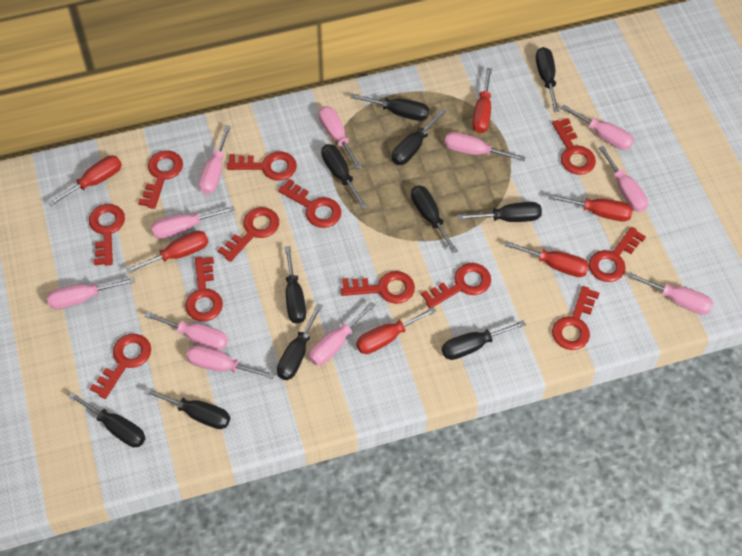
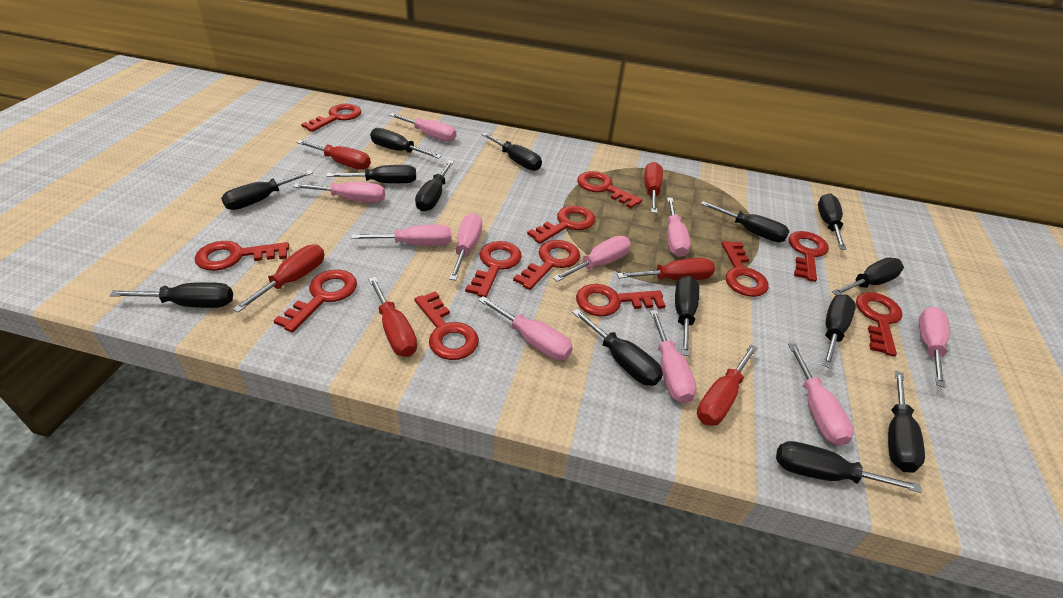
black screwdriver: [68,392,146,447] [144,388,230,429] [277,303,323,380] [285,246,306,324] [321,144,367,209] [350,94,429,121] [392,109,446,165] [411,185,458,253] [442,320,526,360] [457,202,542,222] [536,47,559,112] = 11 -> [109,282,233,308] [221,170,313,210] [326,165,416,183] [370,128,442,159] [415,160,454,212] [481,133,542,171] [572,309,663,386] [675,275,699,356] [701,201,790,242] [776,441,922,493] [818,193,847,250] [823,295,856,369] [832,258,904,295] [888,370,925,473] = 14
pink screwdriver: [47,277,135,309] [144,312,228,351] [151,206,235,239] [186,345,275,379] [199,125,231,194] [309,301,376,365] [319,106,362,169] [445,132,525,161] [561,105,634,150] [599,146,648,212] [628,273,713,315] = 11 -> [293,182,385,203] [351,225,452,246] [389,113,456,142] [449,213,482,280] [478,296,573,360] [553,236,631,282] [650,310,697,404] [667,197,691,257] [788,344,854,446] [919,307,950,388] = 10

